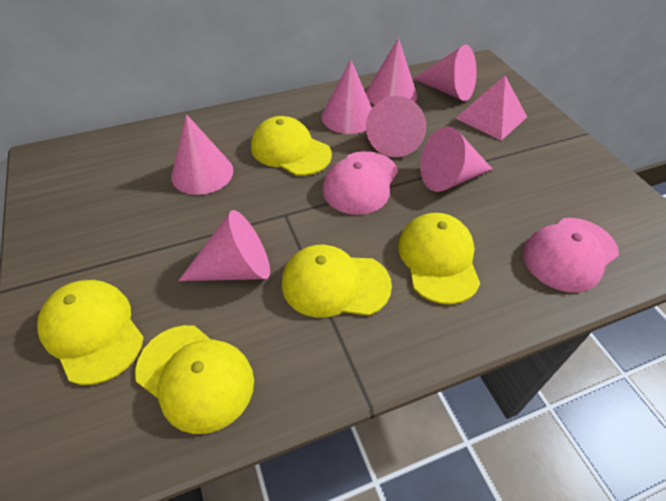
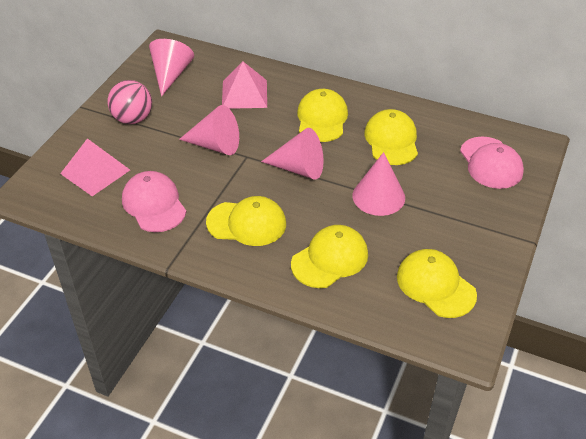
pink ball: none = 0 -> [107,80,152,124] = 1
pink cone: [171,114,233,195] [178,210,270,281] [322,60,372,134] [366,38,417,105] [366,96,426,157] [413,45,477,101] [420,126,492,192] = 7 -> [149,39,194,97] [179,105,239,155] [261,128,324,180] [353,152,405,216] = 4
pink pyramid: [455,76,527,140] = 1 -> [60,138,130,196] [222,62,267,109] = 2

